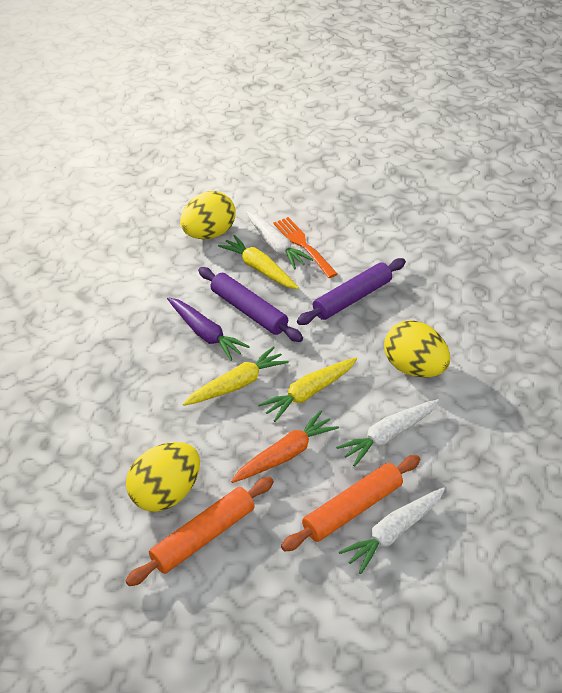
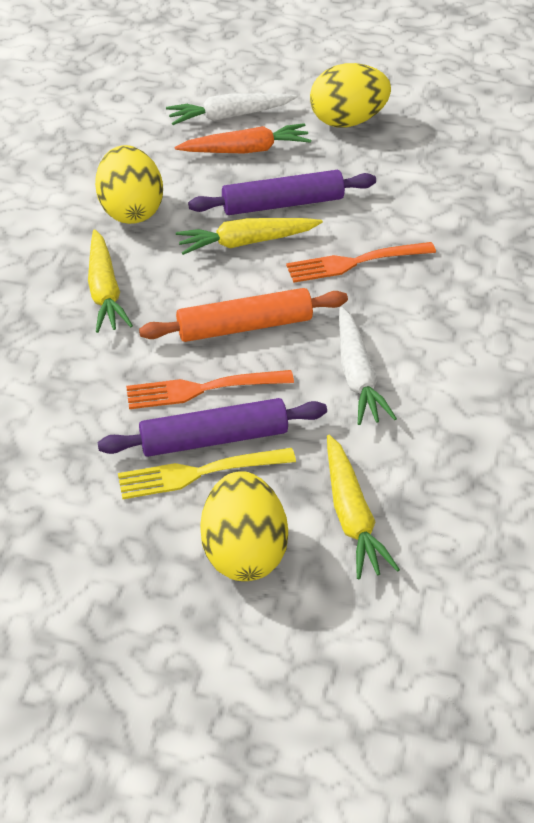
orange fork: [273,217,337,278] = 1 -> [126,370,294,409] [286,242,436,283] = 2
orange rolling pin: [125,477,274,586] [281,455,420,552] = 2 -> [139,288,348,342] = 1
purple carrot: [167,297,250,361] = 1 -> none = 0
white carrot: [246,212,313,269] [336,399,439,467] [339,487,445,574] = 3 -> [166,93,297,125] [339,306,397,425] = 2
yellow fork: none = 0 -> [118,448,296,499] = 1

